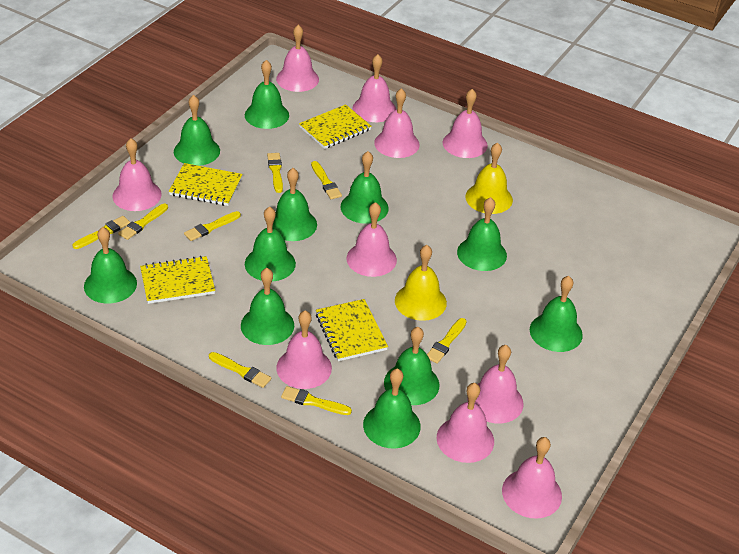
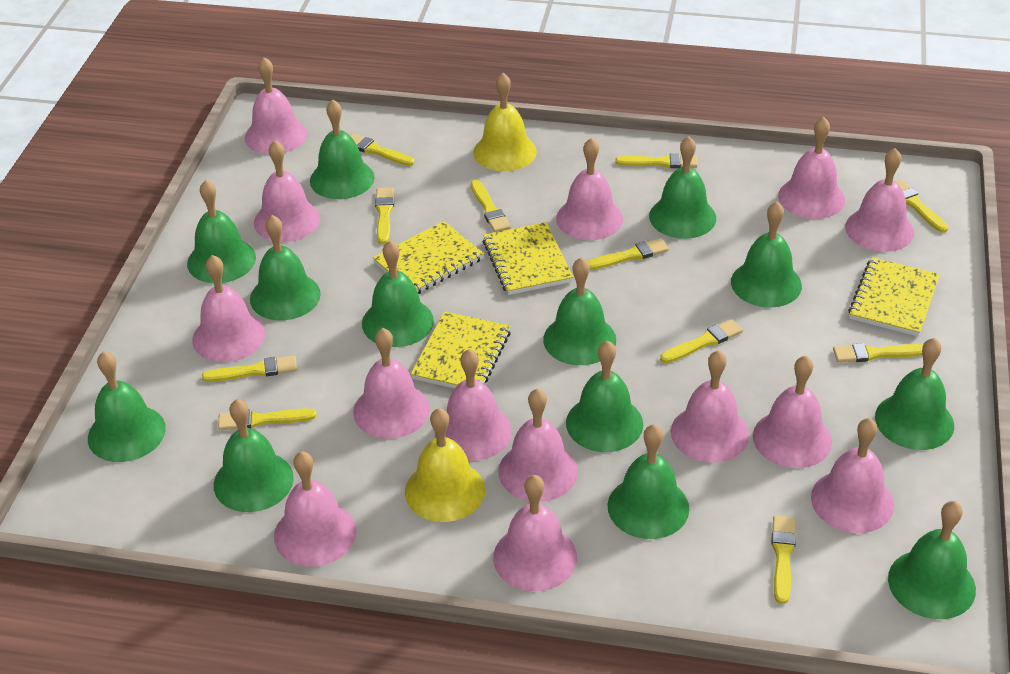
green bell: [84,227,137,304] [174,95,220,166] [241,268,294,345] [245,60,289,129] [245,206,296,282] [273,168,317,241] [341,151,389,224] [363,368,421,449] [384,327,440,405] [457,197,507,271] [530,276,583,352] = 11 -> [88,351,166,462] [187,180,256,283] [214,399,294,512] [250,215,321,320] [310,100,375,199] [362,240,434,347] [543,257,616,365] [566,340,643,452] [607,424,689,539] [649,136,716,239] [731,202,802,308] [875,338,954,450] [888,501,976,619] = 13
pink bell: [113,138,162,211] [276,25,319,92] [276,311,332,389] [346,202,397,277] [353,54,396,122] [374,88,420,158] [437,383,494,463] [443,89,488,158] [467,345,524,423] [502,437,562,519] = 10 -> [192,255,265,362] [245,57,307,154] [254,140,321,242] [274,451,357,567] [353,328,430,439] [435,349,512,461] [493,475,577,591] [498,388,578,502] [556,138,623,240] [671,350,749,463] [753,355,832,468] [778,117,845,219] [811,418,894,533] [845,148,914,252] = 14
yellow brush: [72,216,130,249] [118,204,168,240] [184,211,241,241] [209,352,271,388] [267,153,283,193] [281,386,352,415] [311,161,342,199] [427,318,467,364] = 8 -> [202,356,297,382] [218,408,316,430] [350,133,415,166] [375,188,394,244] [471,180,511,232] [587,238,669,270] [615,153,698,168] [660,319,743,363] [771,516,796,604] [833,343,923,362] [895,180,948,233] = 11

